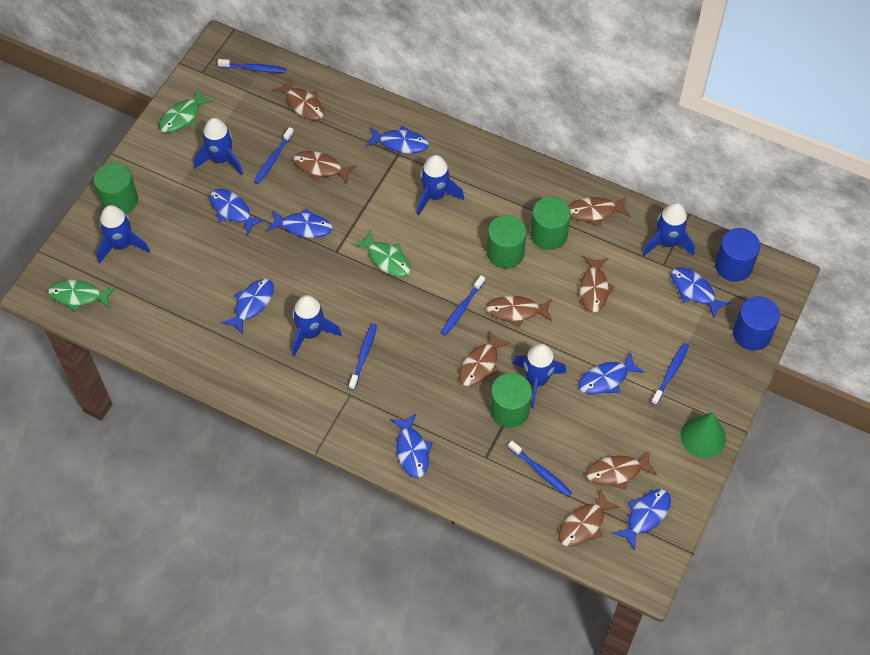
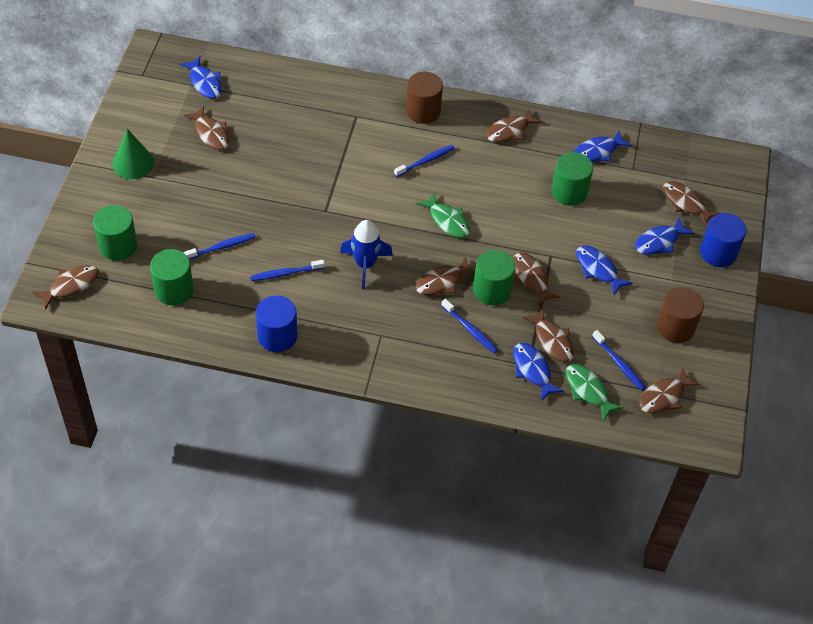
blue fish: [210,189,265,236] [222,279,274,335] [267,208,332,238] [366,126,429,154] [391,414,433,478] [578,352,644,394] [613,489,671,550] [671,267,731,318] = 8 -> [180,56,222,99] [513,343,564,401] [574,131,632,162] [576,246,632,295] [635,217,694,254] = 5
blue rocket: [97,205,150,263] [194,118,243,175] [292,295,342,356] [417,155,464,216] [513,344,566,408] [642,203,695,256] = 6 -> [340,220,393,289] = 1
blue toothbrush: [217,59,286,73] [254,127,294,184] [349,323,377,390] [440,275,485,336] [508,441,572,497] [651,343,689,405] = 6 -> [184,233,256,260] [250,260,325,281] [394,145,455,177] [441,299,498,353] [592,330,646,391] = 5
brown cylinder: none = 0 -> [406,71,443,124] [656,287,704,343] = 2
green fish: [48,280,115,312] [159,89,214,133] [353,230,410,277] = 3 -> [416,192,470,238] [566,364,624,421] = 2

